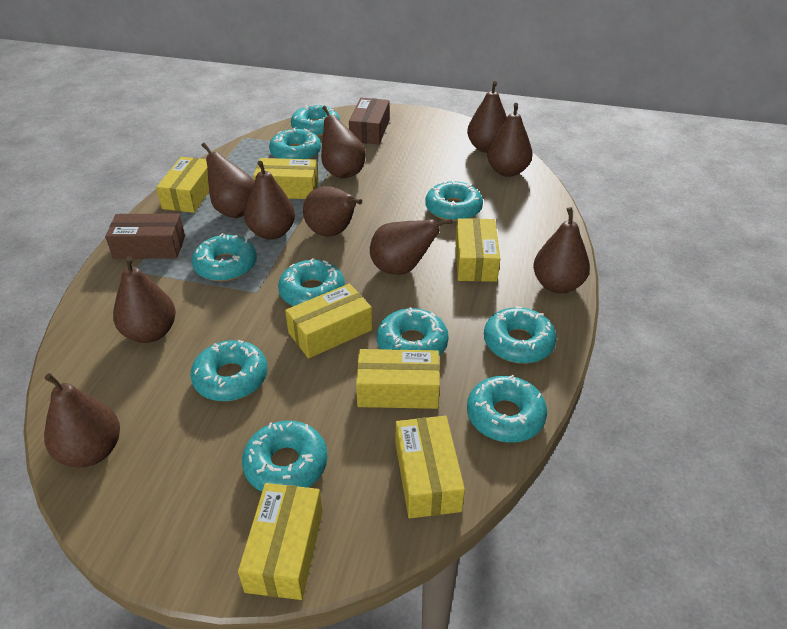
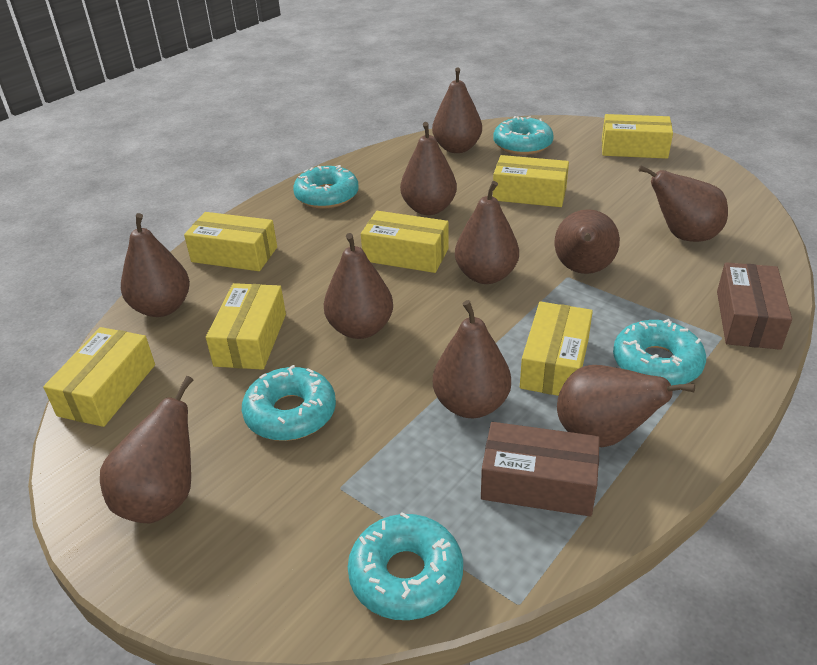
turquoise donut: [190,340,268,401] [192,233,257,282] [242,421,328,492] [269,127,321,159] [278,258,345,306] [291,104,340,137] [377,307,449,356] [425,181,483,222] [467,374,547,443] [484,306,557,364] = 10 -> [242,365,336,441] [293,165,359,209] [348,512,463,620] [493,116,554,155] [613,319,706,386] = 5

